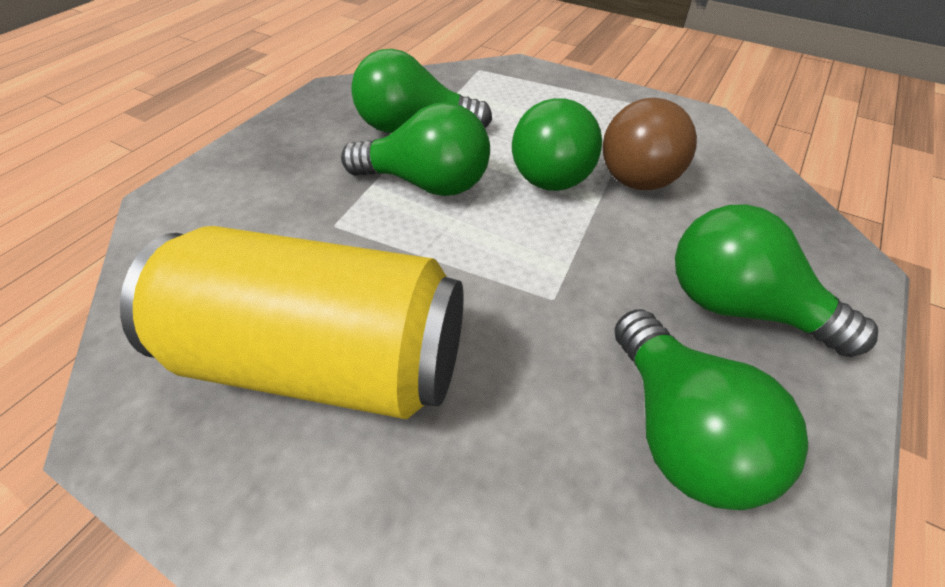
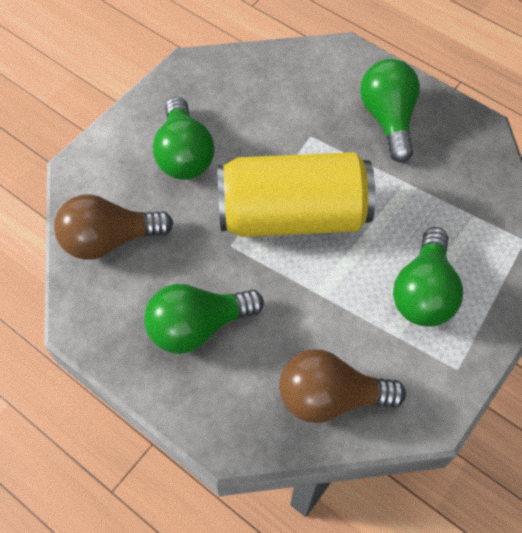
brown light bulb: [603,98,697,190] = 1 -> [54,194,173,260] [279,349,406,423] = 2
green light bulb: [341,102,490,196] [351,49,492,133] [512,98,602,191] [614,309,808,510] [675,204,878,357] = 5 -> [144,284,264,354] [153,97,214,180] [360,59,420,162] [393,227,463,327] = 4

